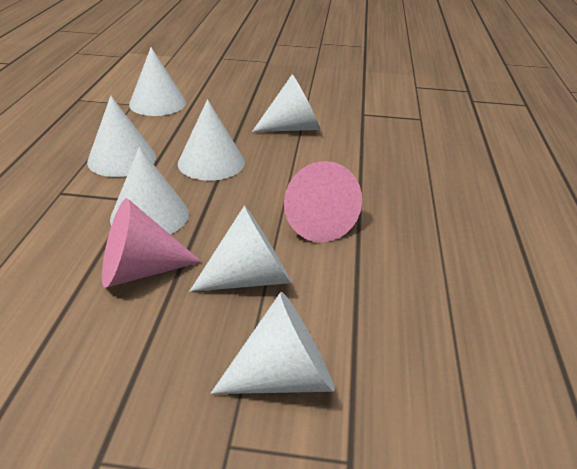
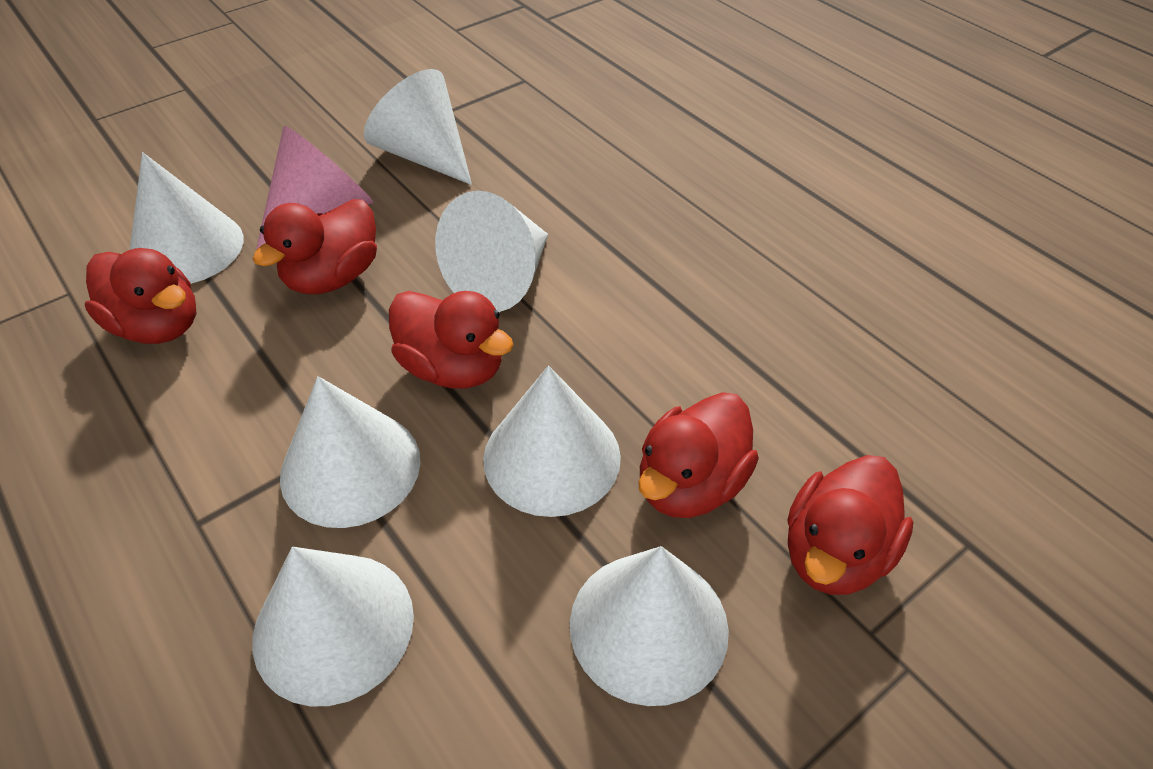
pink cone: [102,198,202,288] [284,161,362,242] = 2 -> [256,125,373,250] = 1
red duck: none = 0 -> [85,248,196,344] [252,199,377,294] [389,291,514,389] [639,392,759,518] [787,455,914,595] = 5

